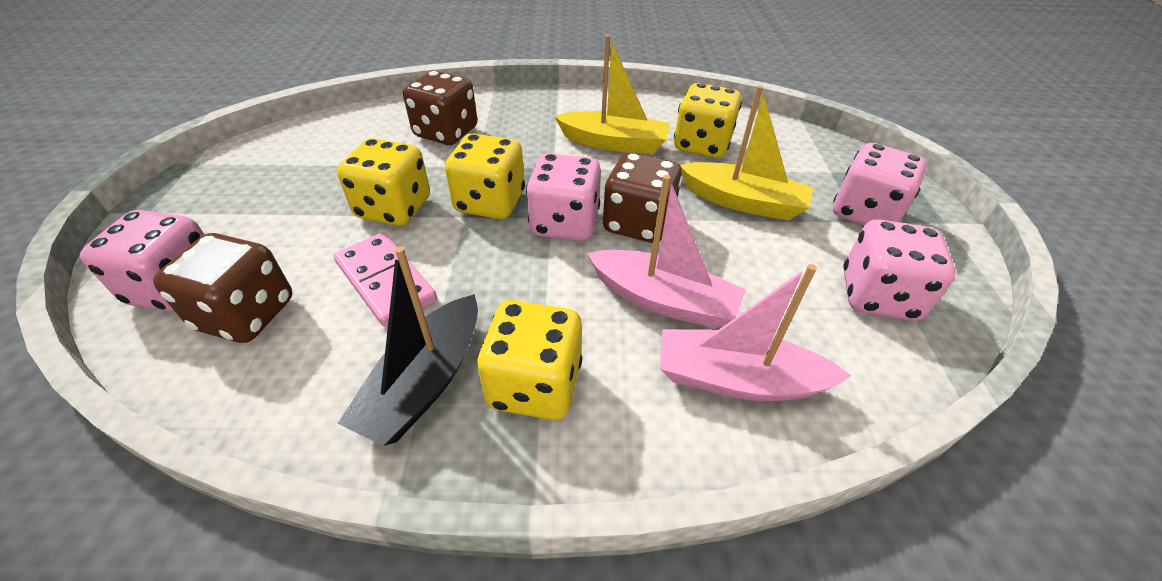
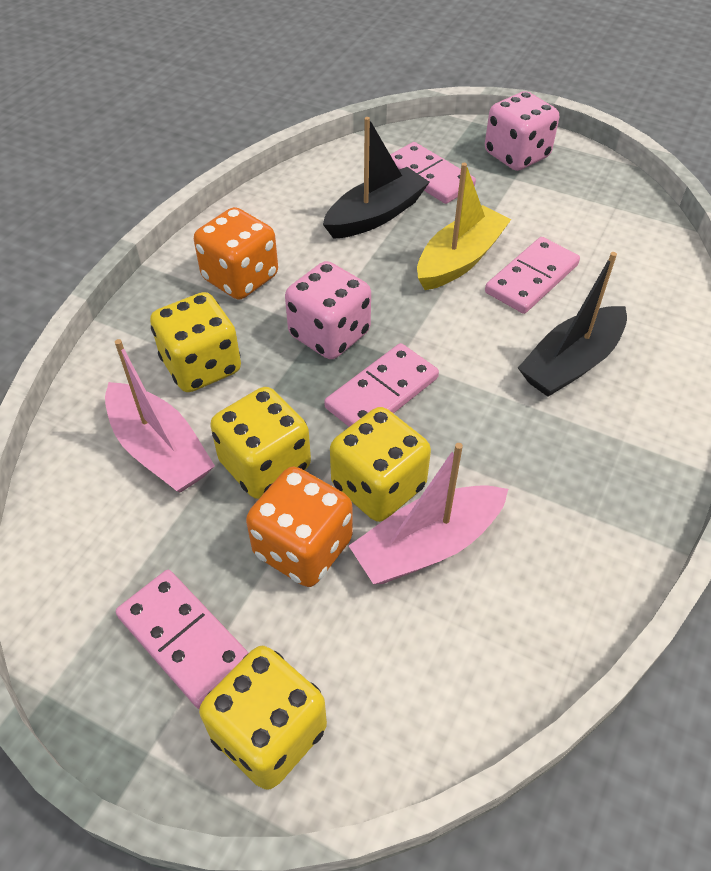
black boat: [337,247,478,446] = 1 -> [323,117,430,239] [518,252,627,397] = 2
brown dice: [153,233,292,343] [403,71,477,145] [602,152,683,243] = 3 -> none = 0
orange dice: none = 0 -> [194,207,278,300] [246,467,353,587] = 2
pink dice: [80,210,205,312] [526,153,601,241] [833,143,927,226] [843,219,956,321] = 4 -> [285,261,371,359] [485,91,559,171] = 2
pink domino: [334,233,437,327] = 1 -> [116,570,249,709] [324,343,439,427] [390,142,476,204] [485,237,580,314] = 4
yellow boat: [554,35,670,154] [680,86,813,221] = 2 -> [417,163,512,290] = 1

